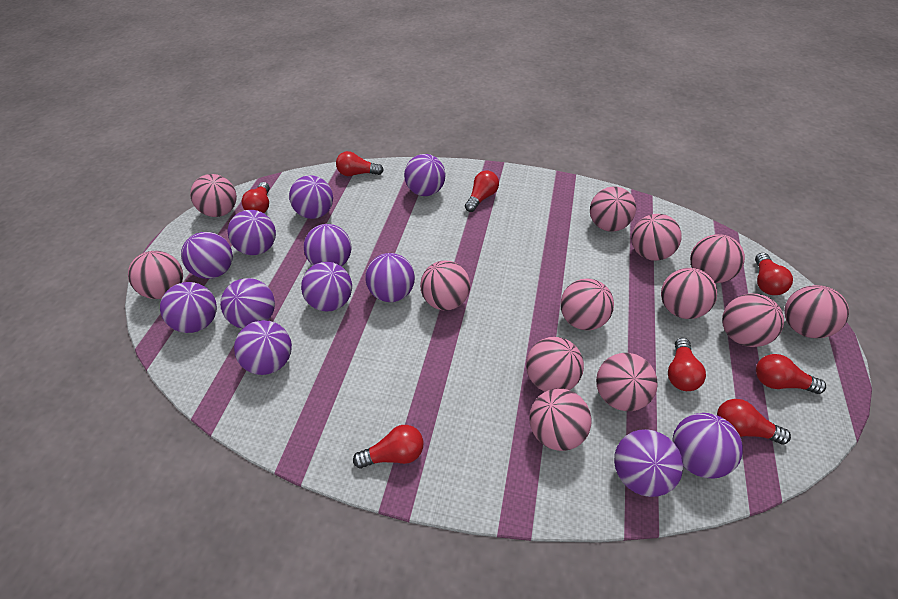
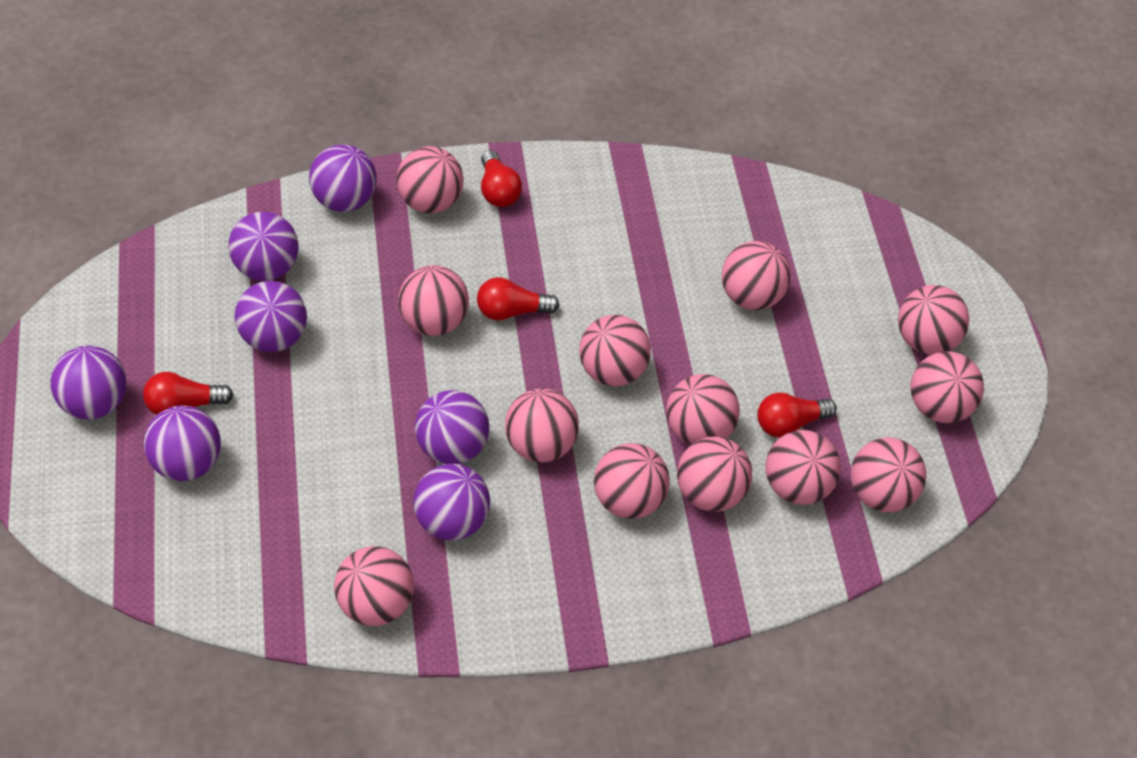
purple ball: [160,282,217,333] [181,232,233,279] [220,278,275,328] [227,210,276,255] [234,320,292,375] [289,175,333,219] [301,262,352,311] [304,224,351,266] [365,253,415,302] [404,154,446,196] [614,429,683,497] [672,413,743,479] = 12 -> [51,346,126,419] [144,406,221,481] [229,212,299,281] [235,281,307,352] [309,145,376,212] [413,464,490,540] [415,390,489,464] = 7
red light bulb: [242,182,270,213] [336,151,384,176] [353,425,424,469] [465,170,499,212] [668,338,706,391] [717,399,791,445] [755,253,793,295] [756,354,826,394] = 8 -> [143,372,234,415] [477,277,559,321] [481,150,522,207] [757,392,837,438] = 4

